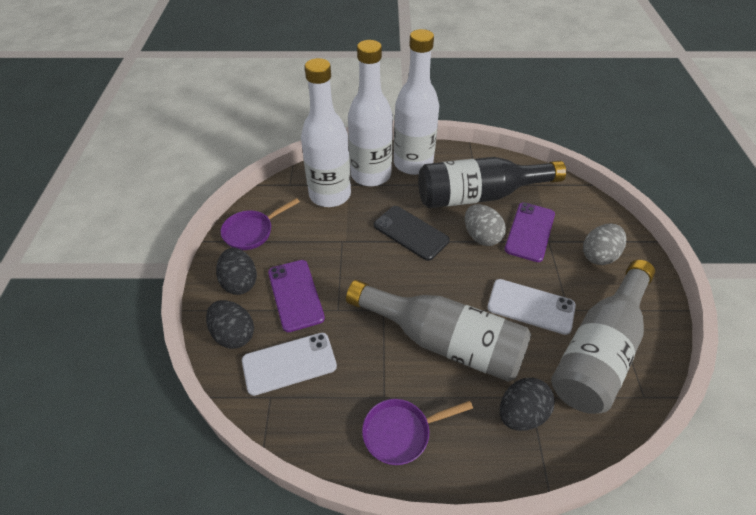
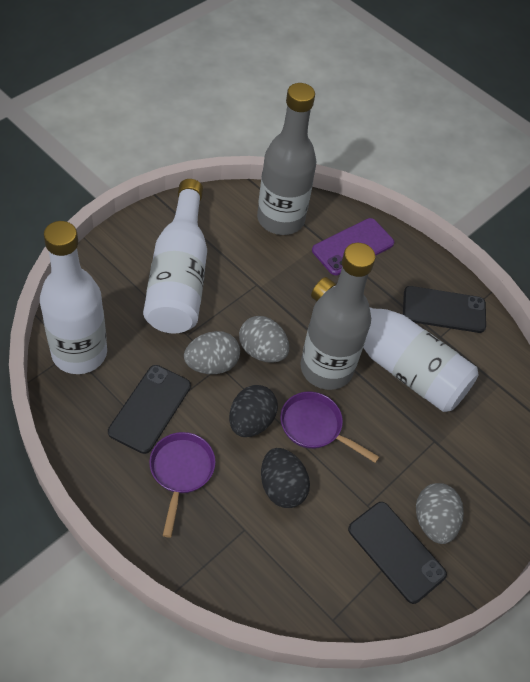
black bottle: [418,157,566,208] = 1 -> none = 0
black egg: [206,300,254,349] [216,248,257,295] [500,378,555,431] = 3 -> [229,385,278,437] [261,448,310,508] = 2
black phone: [374,206,450,261] = 1 -> [108,365,191,454] [348,502,447,604] [403,286,486,333] = 3
grey egg: [465,204,506,246] [583,224,626,265] = 2 -> [184,331,240,374] [239,316,290,363] [416,483,464,544] = 3
purple phone: [268,260,325,332] [504,202,555,262] = 2 -> [312,218,394,275] = 1
white phone: [242,333,337,396] [487,279,576,335] = 2 -> none = 0

